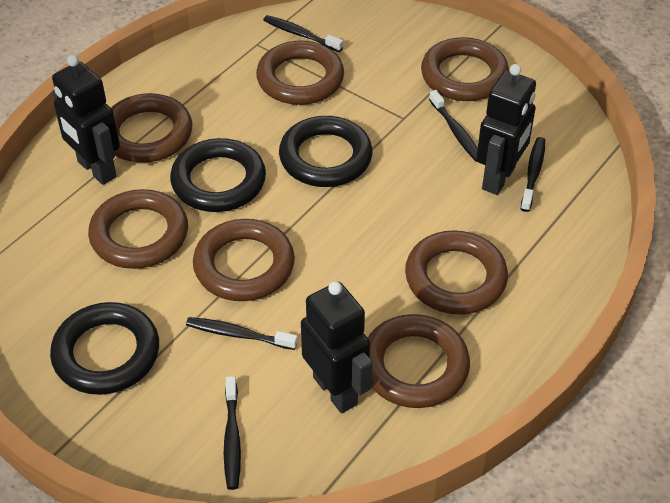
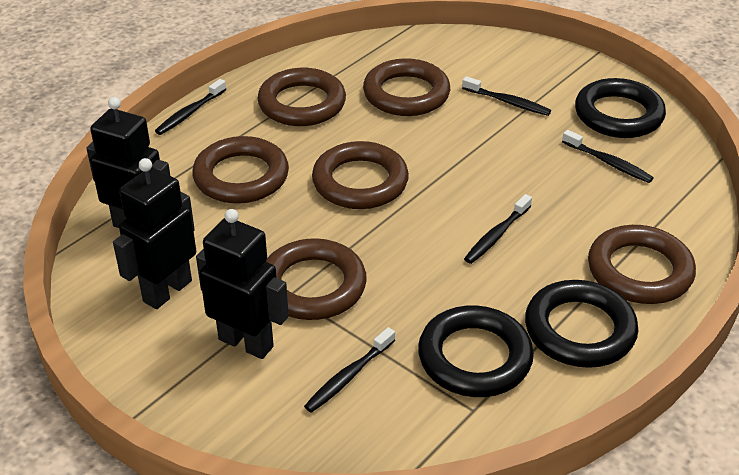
brown ring: [88,189,188,269] [111,93,192,163] [193,219,295,301] [256,40,344,105] [368,314,470,408] [405,230,508,315] [421,37,509,101] = 7 -> [192,136,289,204] [257,68,346,126] [266,238,367,320] [312,141,409,209] [363,58,450,116] [588,225,696,304] = 6

